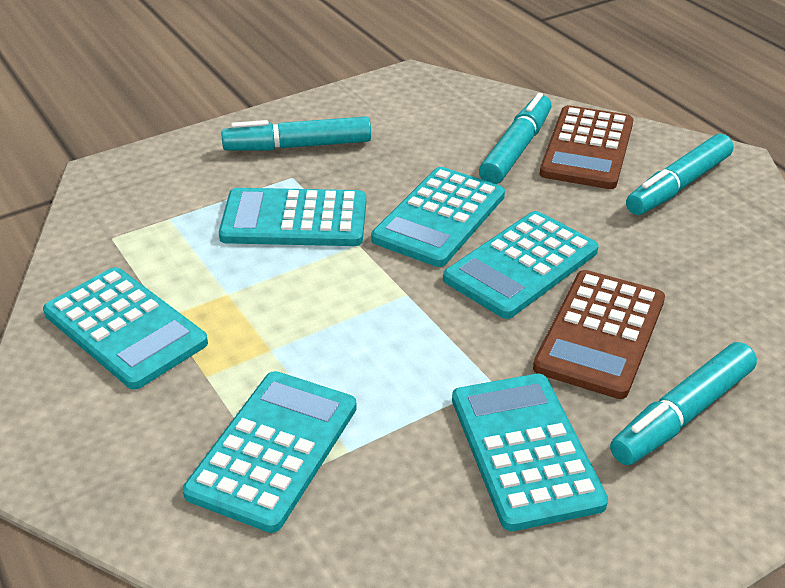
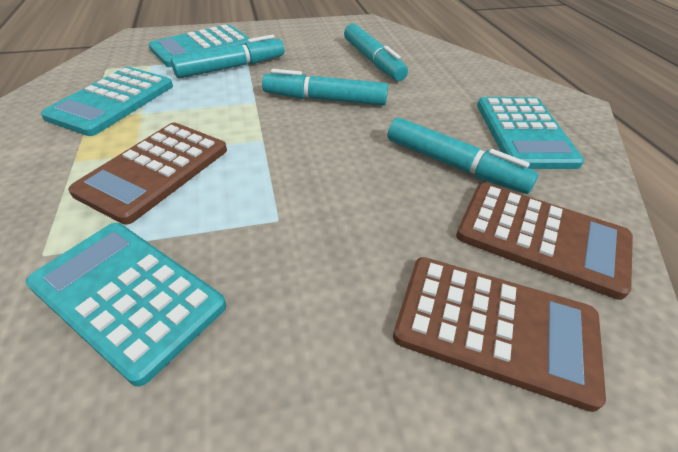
brown calculator: [533,270,665,399] [540,105,634,189] = 2 -> [68,123,227,225] [393,257,606,412] [456,183,633,300] = 3
turquoise calculator: [43,267,208,390] [183,371,357,533] [219,188,366,246] [371,167,505,267] [443,211,599,319] [452,374,608,531] = 6 -> [26,223,226,386] [41,67,173,136] [148,24,250,67] [477,97,584,169] = 4

